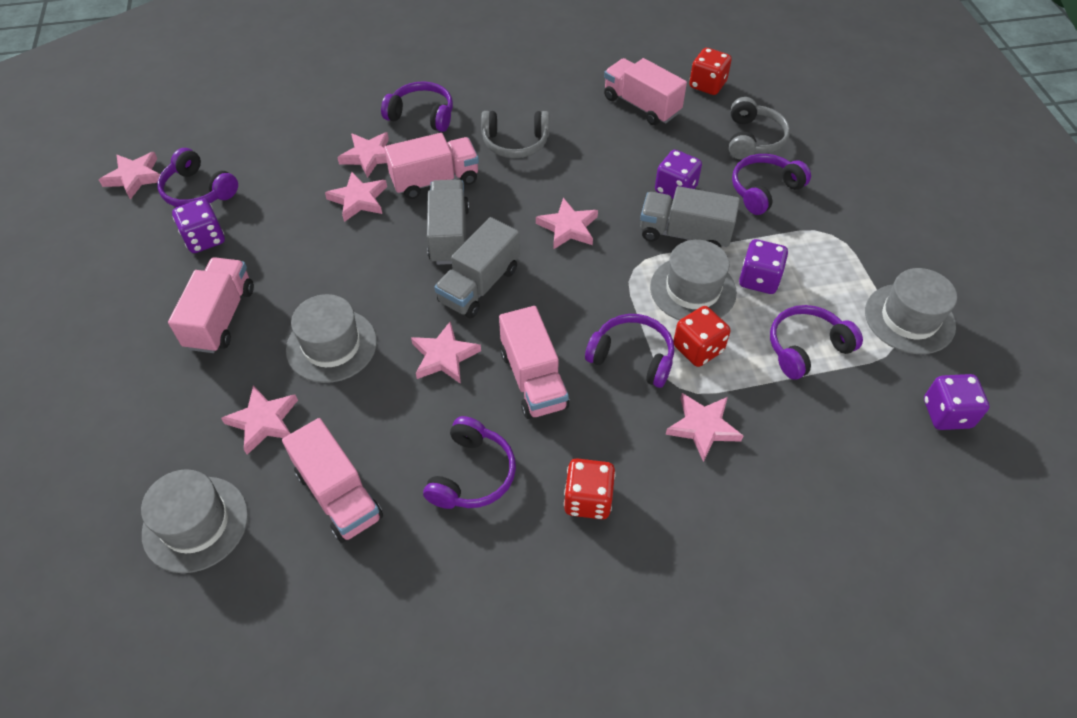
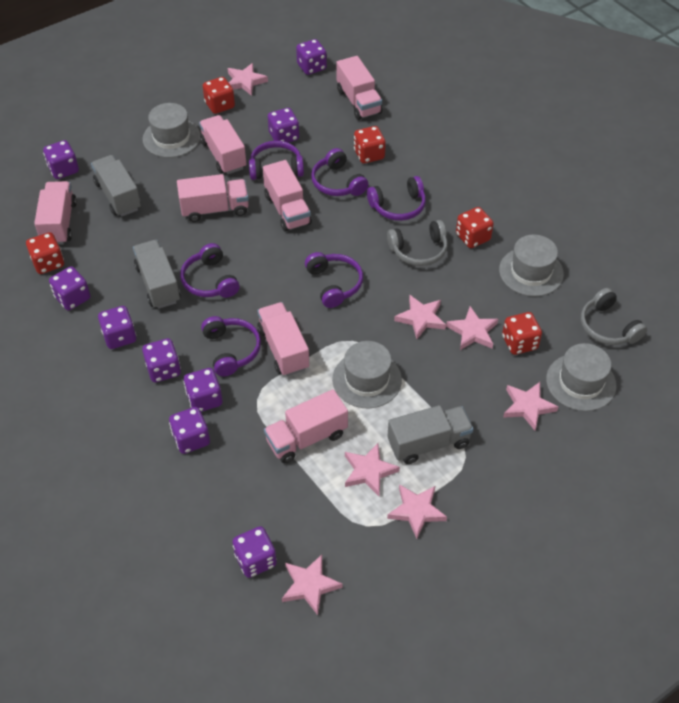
pink truck: [168,257,254,353] [282,418,383,543] [384,133,479,199] [499,306,569,419] [604,58,687,125] = 5 -> [34,181,77,245] [177,174,249,222] [199,115,246,174] [257,302,309,376] [263,160,312,232] [264,389,348,463] [336,56,382,120] = 7
purple dice: [172,198,225,253] [655,150,702,199] [739,239,788,294] [924,374,989,430] = 4 -> [43,140,79,179] [49,266,91,310] [98,306,136,349] [142,338,181,383] [169,407,210,454] [184,368,223,412] [232,526,277,578] [268,108,299,143] [296,39,327,75] = 9
red dice: [564,459,616,519] [673,306,730,367] [689,48,732,95] = 3 -> [26,232,64,274] [203,77,235,114] [354,126,386,163] [456,207,494,248] [502,312,542,355] = 5

